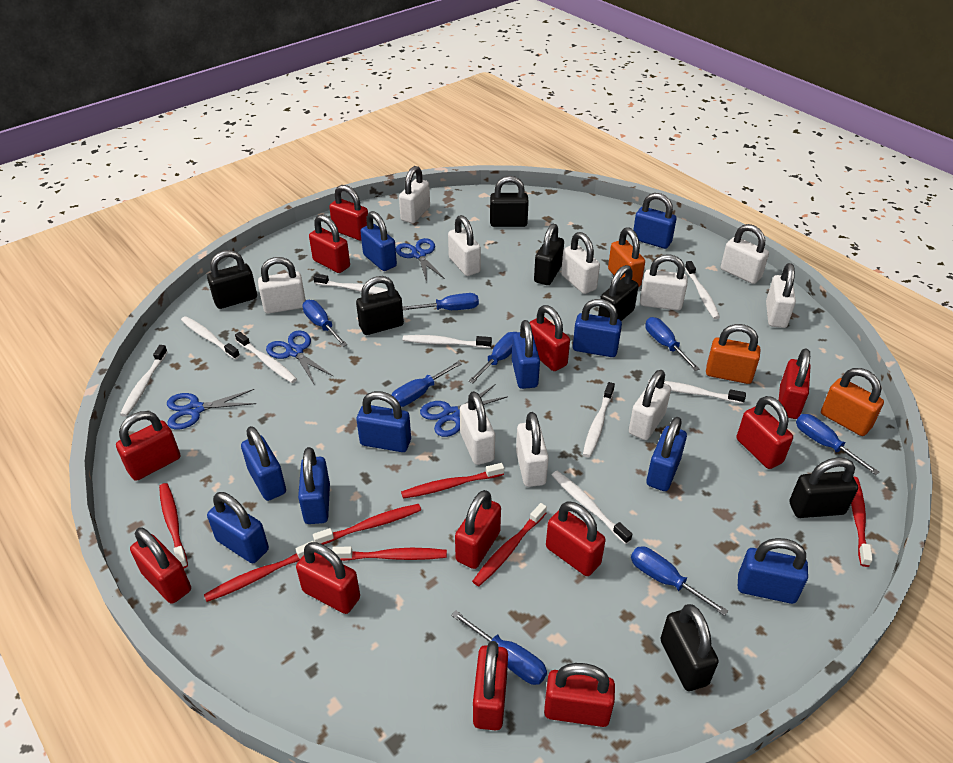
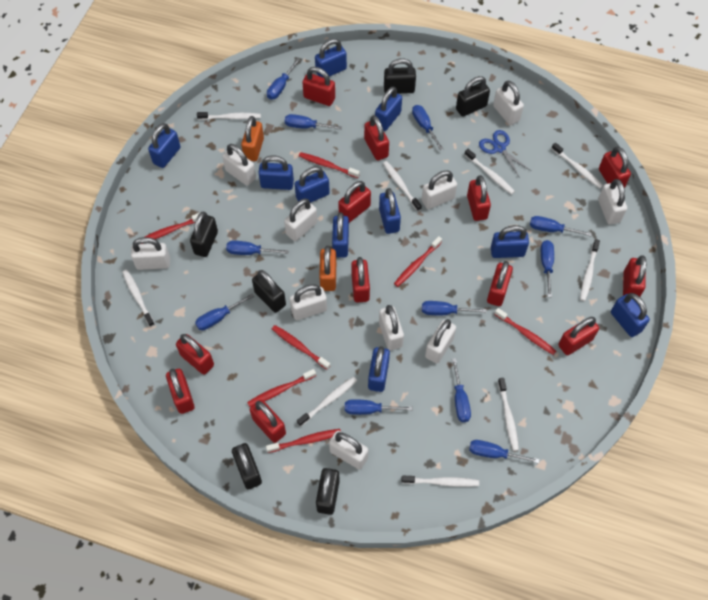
black padlock: [207,250,257,309] [356,276,404,335] [490,176,529,227] [534,224,564,285] [598,265,639,321] [660,604,719,691] [789,457,858,518] = 7 -> [190,212,218,257] [232,443,262,490] [252,270,286,313] [316,468,340,515] [384,58,416,94] [456,76,490,117] = 6
blue scissors: [167,389,256,429] [266,330,334,384] [396,238,445,281] [420,385,508,437] = 4 -> [479,130,531,178] = 1
blue screwdriver: [302,300,347,347] [392,361,462,407] [402,293,479,310] [451,610,547,685] [469,332,516,383] [631,546,728,616] [645,317,700,371] [796,414,879,475] = 8 -> [195,293,254,330] [226,240,289,255] [267,58,300,100] [285,114,342,130] [345,399,413,415] [412,105,443,150] [422,301,486,315] [452,358,471,422] [469,440,539,464] [530,216,592,236] [541,240,554,297] = 11
orange padlock: [608,227,645,286] [706,324,761,384] [821,368,884,436] = 3 -> [241,116,264,161] [319,246,336,291] = 2

